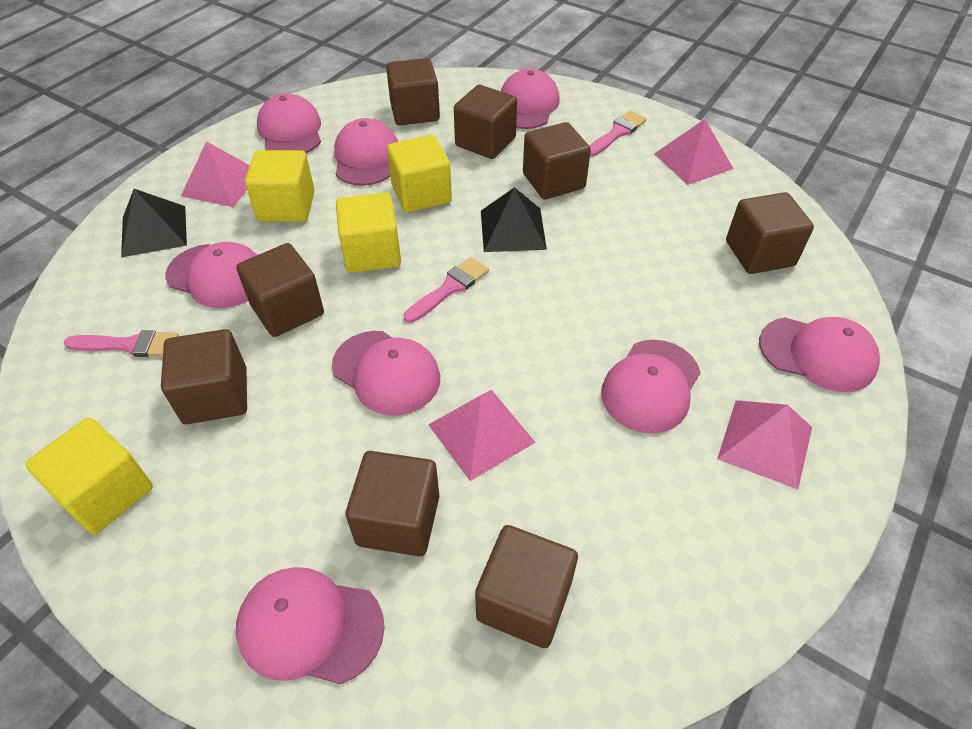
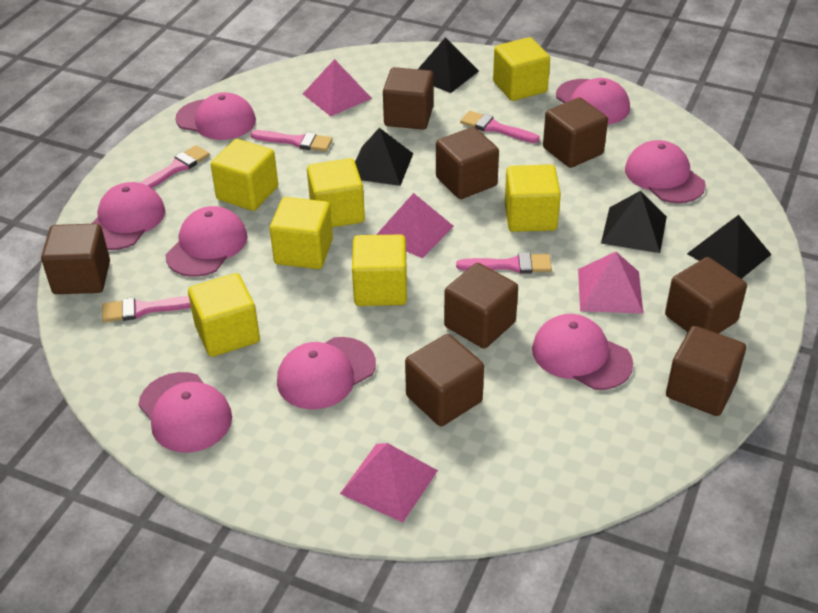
black pyramid: [121,189,187,258] [481,187,547,252] = 2 -> [355,128,414,186] [418,37,479,93] [601,191,667,253] [687,215,772,279] = 4
pink brush: [63,330,179,357] [404,257,489,323] [590,111,646,157] = 3 -> [102,296,191,322] [140,145,210,188] [250,130,333,152] [456,253,552,273] [460,111,540,143] = 5
yellow cube: [25,418,153,534] [245,150,315,222] [336,192,401,273] [387,135,452,213] = 4 -> [188,273,260,357] [211,139,278,211] [270,197,333,269] [307,158,365,227] [352,234,407,306] [493,37,550,101] [505,165,561,232] = 7

